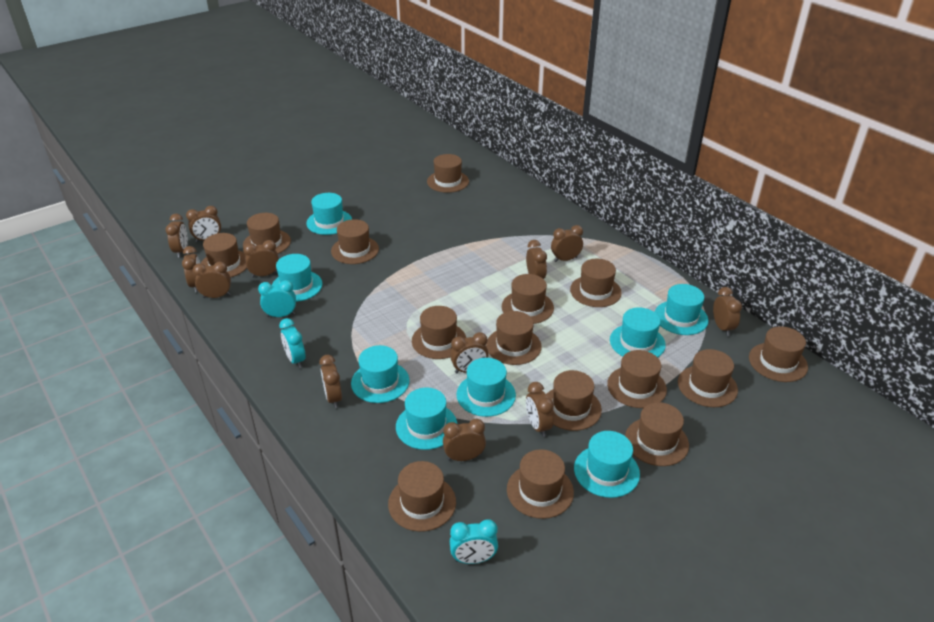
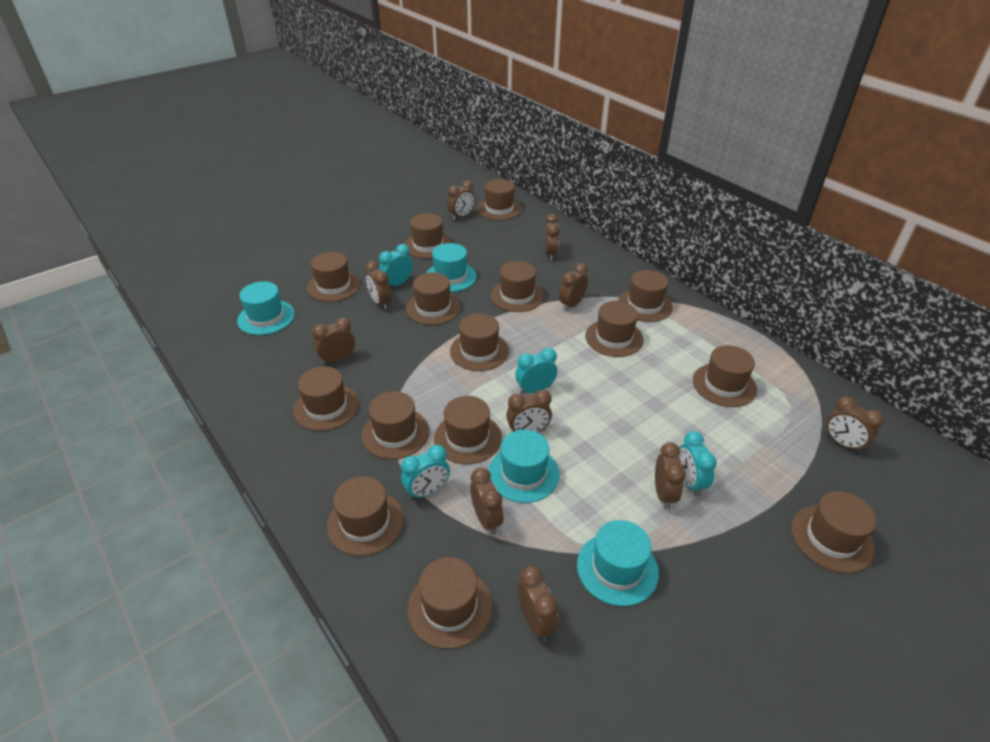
brown clock: [165,214,188,258] [182,246,200,292] [186,206,221,242] [193,262,231,298] [243,240,279,277] [319,355,342,408] [443,419,486,461] [450,332,489,373] [526,240,547,279] [526,382,554,437] [551,225,583,262] [713,287,742,336] = 12 -> [312,318,355,365] [365,261,392,310] [447,180,475,220] [470,467,504,535] [506,389,552,433] [518,566,558,641] [545,214,560,260] [559,263,588,311] [655,442,686,509] [826,397,884,453] = 10
turquoise clock: [258,280,296,317] [279,318,306,368] [450,519,498,564] = 3 -> [379,244,413,286] [401,445,450,500] [515,348,557,395] [678,431,717,496] = 4
turquoise hat: [272,254,322,302] [306,193,352,235] [351,345,409,403] [396,387,457,450] [456,358,516,417] [574,431,640,498] [610,307,666,357] [655,284,708,335] = 8 -> [237,281,295,335] [426,243,477,292] [488,430,560,503] [577,520,659,606] = 4

